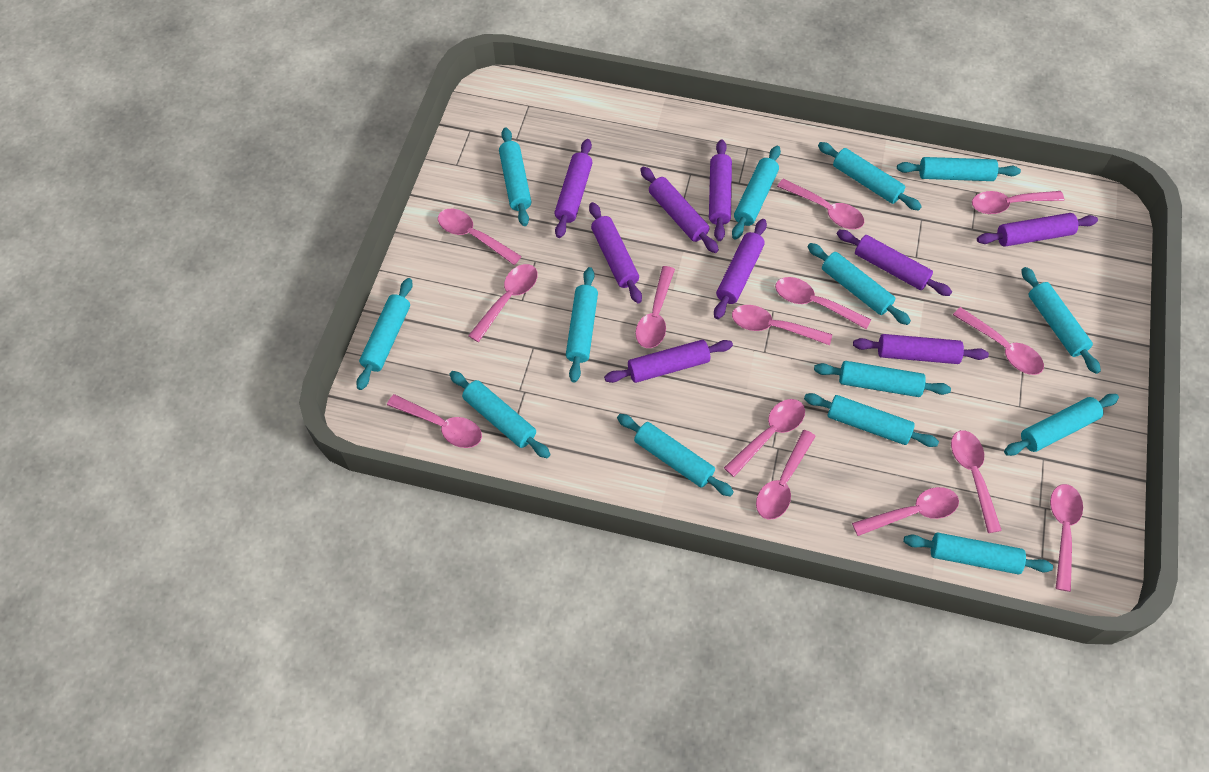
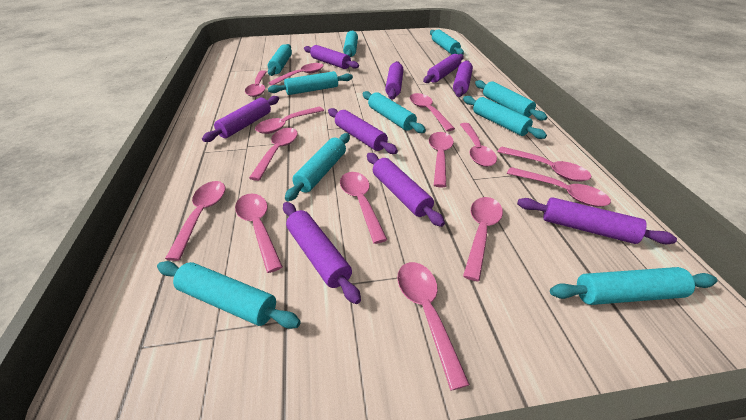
turquoise rolling pin: [356,278,413,390] [449,371,550,458] [499,127,531,226] [566,267,598,383] [617,414,734,497] [732,146,781,240] [804,393,939,447] [808,243,911,325] [814,361,951,397] [818,142,922,210] [897,157,1021,181] [904,532,1053,575] [1004,394,1119,456] [1022,267,1101,374] = 14 -> [157,261,301,329] [268,44,292,76] [268,71,353,95] [285,133,350,201] [343,31,358,58] [362,91,426,133] [430,30,464,55] [463,96,547,139] [475,80,547,120] [550,267,718,305] = 10

